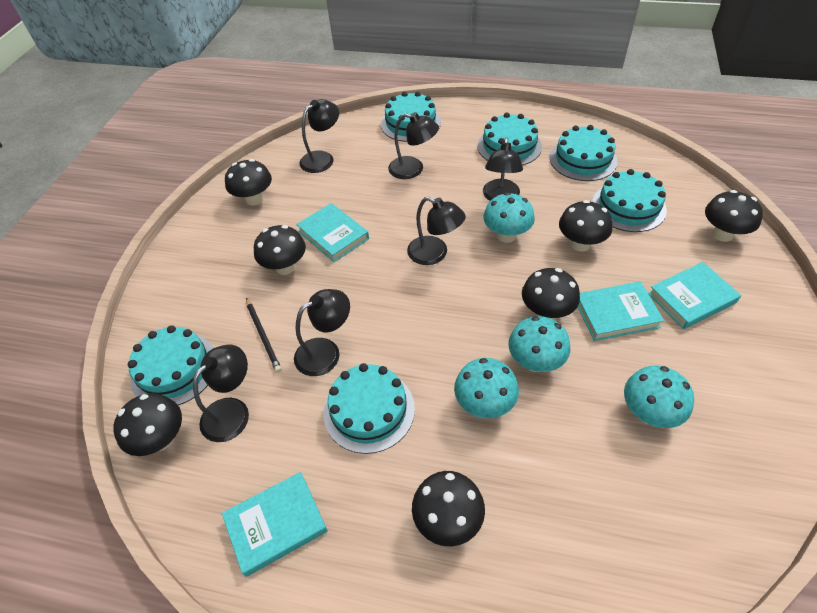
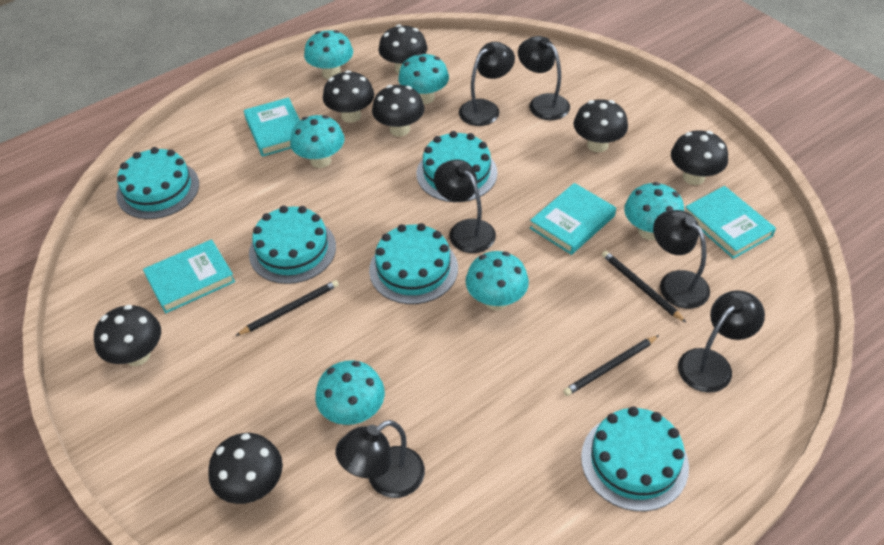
black pencil: [246,298,282,373] = 1 -> [235,280,339,336] [563,335,659,396] [602,251,686,322] = 3
turquoise cake: [128,325,214,405] [323,363,415,454] [381,92,441,142] [477,113,542,165] [550,125,617,181] [592,169,667,232] = 6 -> [117,147,199,219] [249,206,336,284] [369,223,458,304] [417,131,498,202] [581,406,689,511] = 5
turquoise mushroom: [454,358,519,418] [483,192,535,243] [508,316,570,372] [624,365,694,428] = 4 -> [290,115,345,168] [304,30,353,79] [315,360,385,425] [398,53,449,104] [466,251,529,310] [624,182,684,240] = 6

